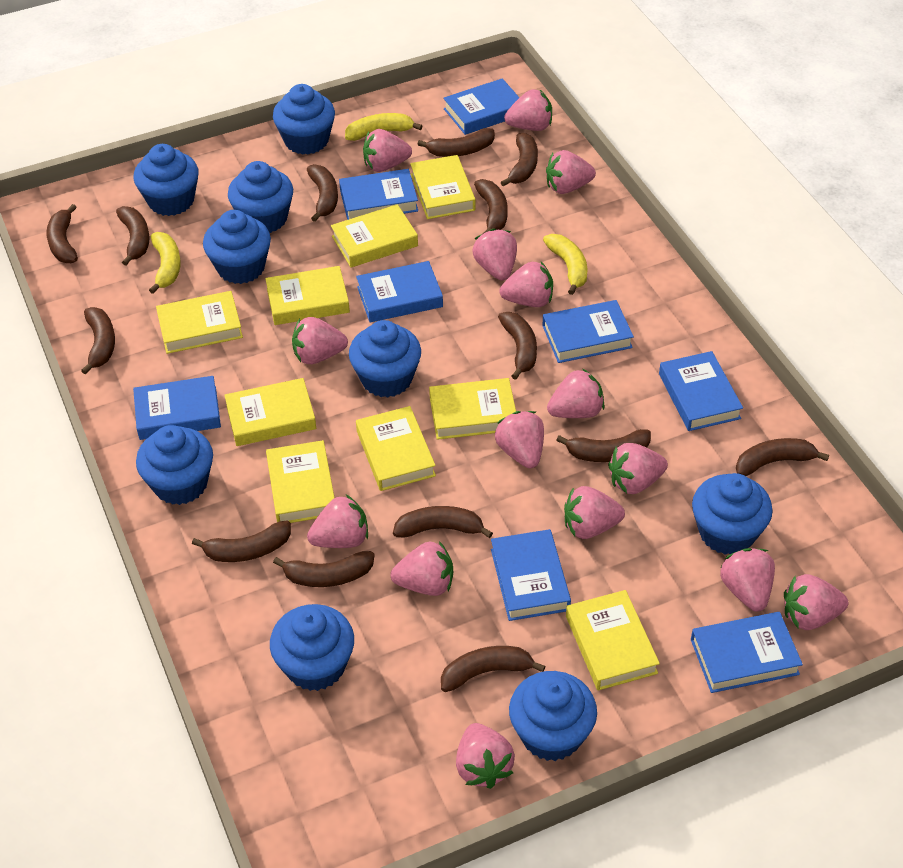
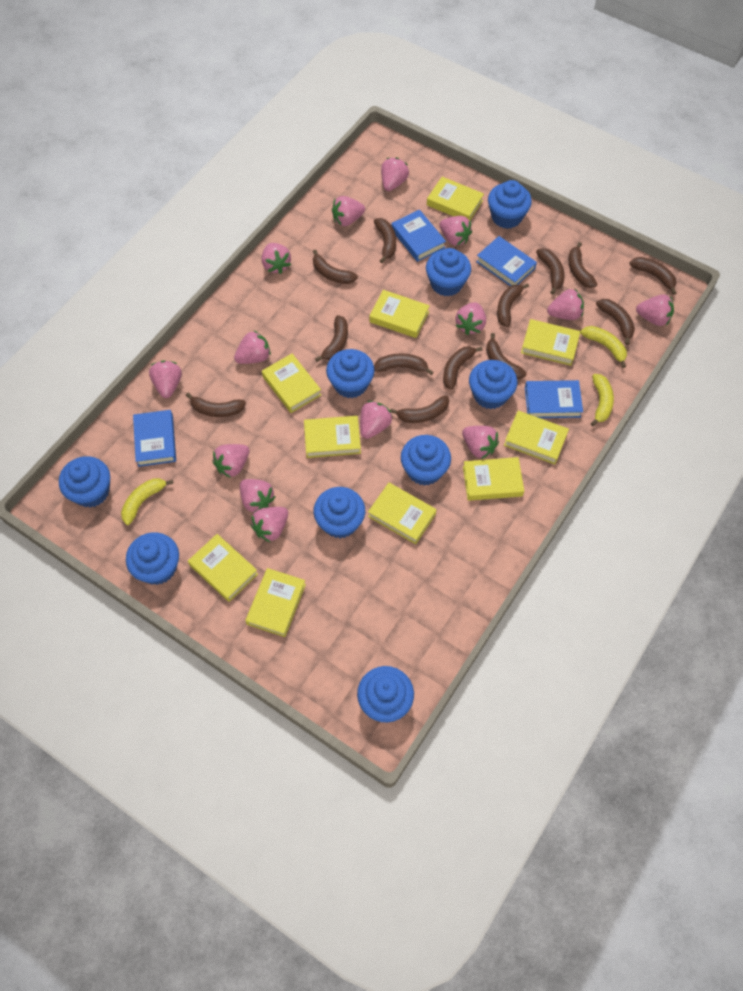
blue book: [133,376,221,440] [339,169,418,220] [356,261,443,322] [443,78,520,135] [491,529,571,621] [542,300,634,363] [659,351,743,431] [691,612,803,693] = 8 -> [133,410,176,467] [391,210,446,262] [476,236,537,286] [525,380,583,418] = 4
brown banana: [46,204,78,263] [81,307,115,375] [116,206,149,266] [192,521,291,562] [273,551,375,587] [307,164,338,222] [393,506,493,538] [417,128,495,157] [441,646,545,692] [474,179,508,234] [498,312,537,380] [501,133,538,187] [556,429,651,462] [736,438,829,476] = 14 -> [186,393,246,417] [313,249,358,284] [315,315,348,362] [374,218,396,263] [374,353,433,375] [390,395,449,423] [443,346,482,390] [486,333,527,379] [497,283,529,327] [536,248,564,295] [568,242,598,288] [596,299,635,345] [629,257,677,295] = 13
pink strawberry: [292,317,348,364] [307,495,368,548] [363,129,412,172] [391,541,453,596] [456,723,515,789] [472,228,517,281] [495,411,544,468] [499,262,553,307] [504,89,552,131] [546,150,596,194] [547,368,605,418] [564,486,625,539] [608,443,668,494] [720,548,775,612] [784,574,848,630] = 15 -> [149,361,182,398] [212,444,249,478] [234,331,271,364] [240,479,275,512] [251,507,288,542] [262,243,291,274] [332,196,365,226] [360,401,392,439] [381,157,409,191] [439,216,472,246] [455,302,486,335] [462,426,499,459] [547,288,584,320] [636,294,674,326] = 14
yellow book: [156,291,243,354] [224,378,316,446] [265,266,350,325] [266,440,335,523] [331,204,418,267] [356,406,436,491] [410,155,476,219] [429,378,516,440] [566,590,660,691] = 9 -> [188,534,258,602] [245,568,306,637] [262,354,321,413] [304,416,361,458] [368,483,437,544] [370,290,430,338] [427,177,484,221] [463,457,524,501] [504,411,569,464] [521,319,580,366] = 10

